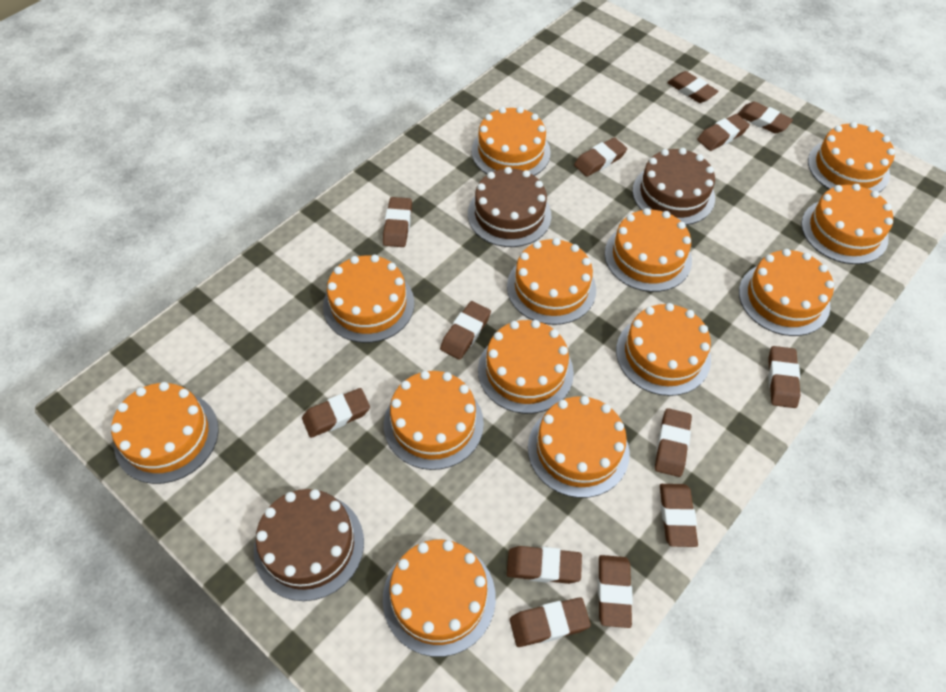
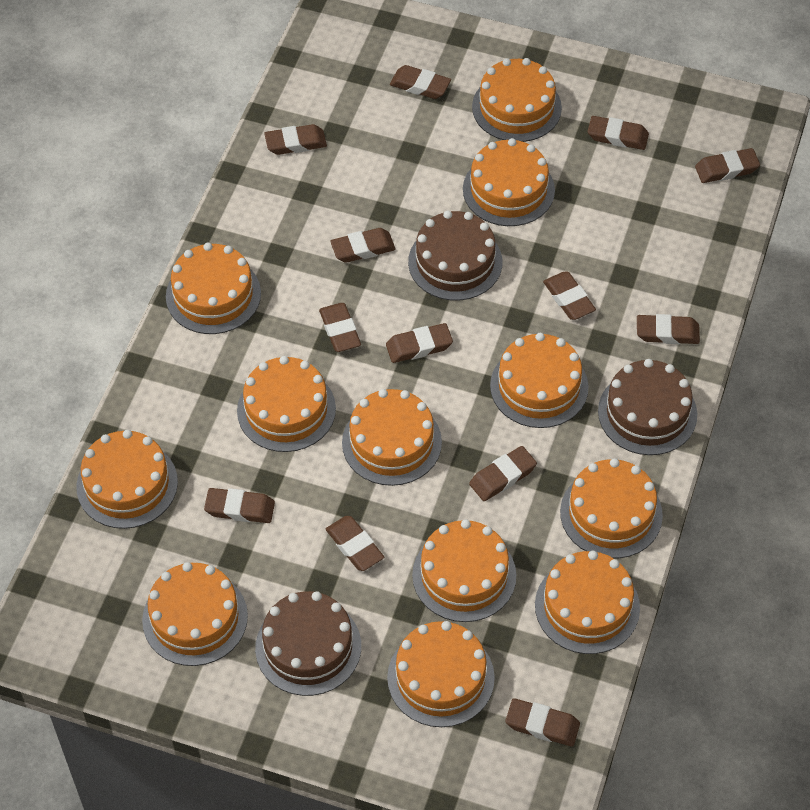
orange cake: [111,382,219,484] [323,255,414,343] [383,540,496,657] [384,371,484,470] [471,107,551,176] [478,320,574,414] [507,238,596,325] [528,396,630,498] [605,208,692,292] [616,303,711,396] [739,249,834,336] [801,184,893,264] [808,122,895,192] = 13 -> [76,430,178,529] [142,562,248,666] [166,243,261,334] [237,356,336,452] [342,389,442,486] [387,621,495,727] [412,519,516,622] [463,138,555,226] [472,58,562,142] [490,333,588,428] [535,551,640,654] [560,458,663,558] = 12

